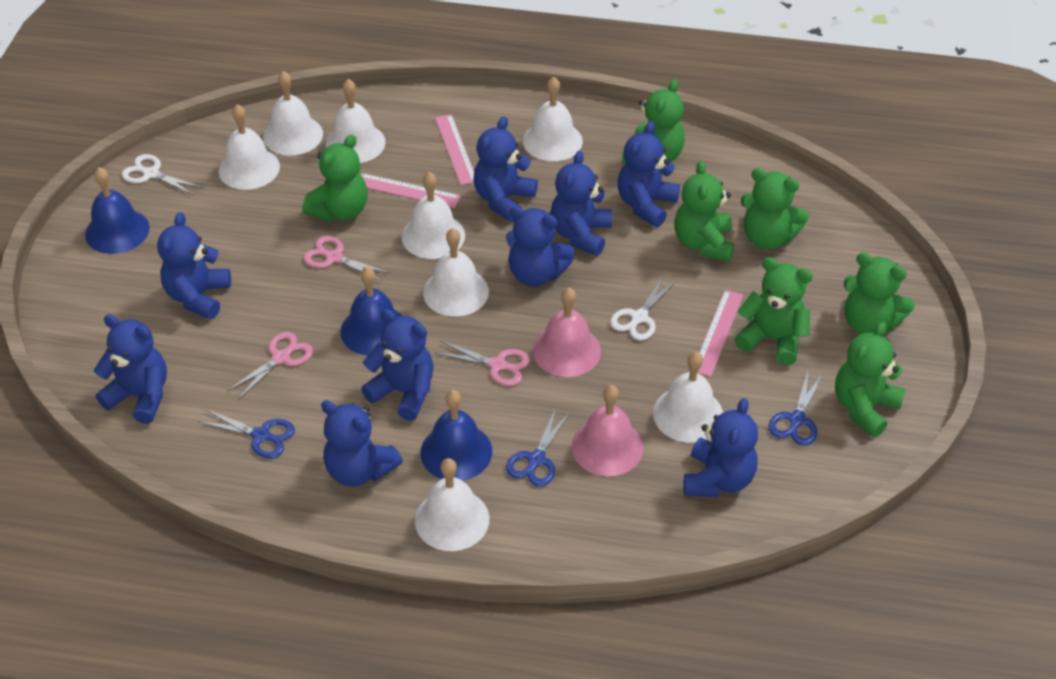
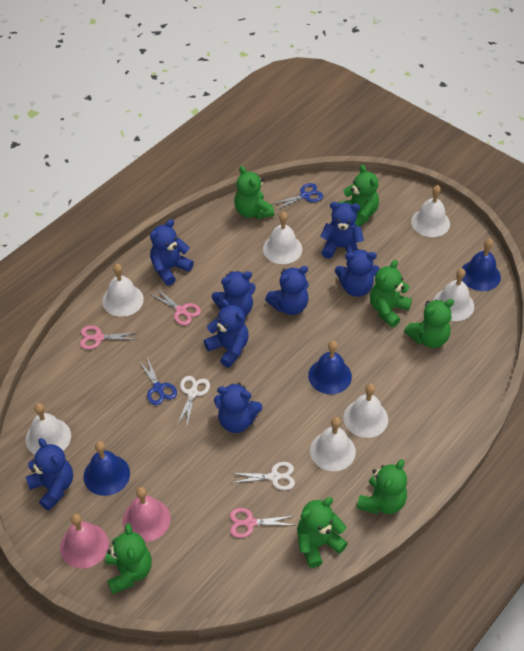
blue scissors: [197,409,295,458] [506,408,571,487] [768,371,823,446] = 3 -> [138,357,177,405] [272,183,323,210] = 2
blue teddy bear: [94,314,167,424] [157,212,231,319] [321,400,403,487] [361,309,434,421] [473,116,538,222] [506,206,574,287] [550,151,612,256] [618,121,680,227] [684,398,758,497] = 9 -> [26,438,73,511] [150,219,194,286] [204,299,249,368] [212,271,256,316] [214,383,263,433] [265,266,309,315] [320,202,364,259] [335,249,380,297] = 8
pink ruler: [361,173,461,208] [435,114,474,185] [698,290,743,377] = 3 -> none = 0
white bell: [218,104,280,190] [263,71,323,156] [325,79,386,163] [402,172,465,259] [415,458,490,551] [423,228,489,317] [523,77,583,161] [653,352,723,443] = 8 -> [26,403,71,455] [102,264,144,317] [263,212,302,264] [310,417,356,471] [343,384,388,438] [411,185,450,237] [433,268,474,321] = 7

